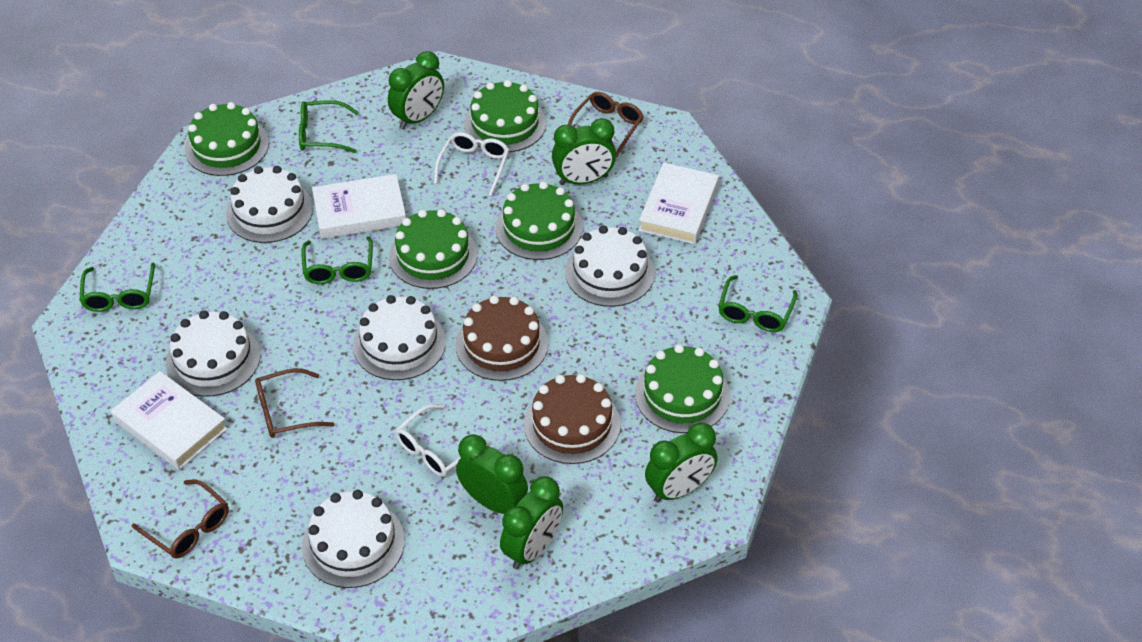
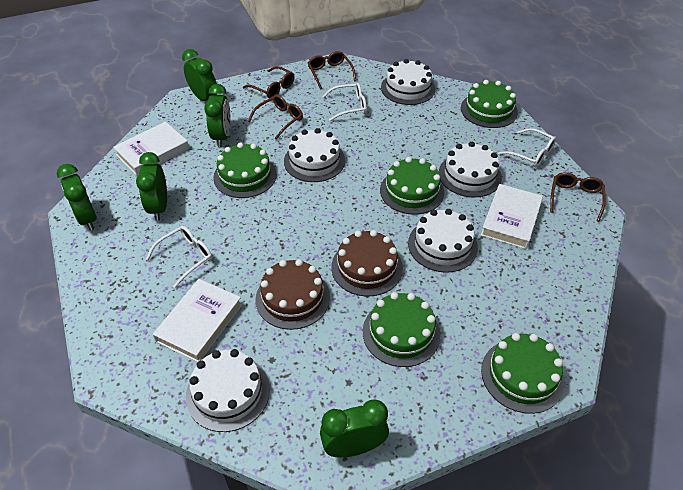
brown glasses: [132,479,229,559] [255,368,334,438] [568,92,644,158] = 3 -> [243,66,295,98] [248,95,303,140] [308,51,356,89] [550,172,606,222] = 4
green glasses: [80,263,155,312] [299,100,359,153] [301,236,373,284] [718,275,797,332] = 4 -> none = 0
white glasses: [395,404,491,477] [434,132,509,196] = 2 -> [146,226,212,288] [322,83,367,121] [498,128,556,167] = 3

